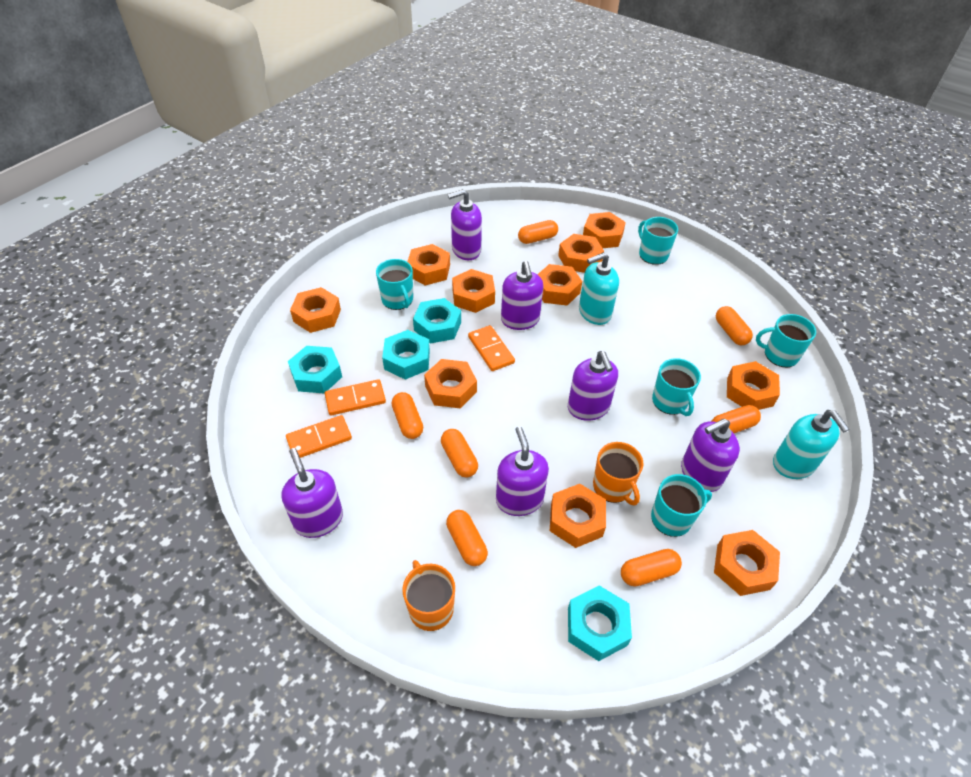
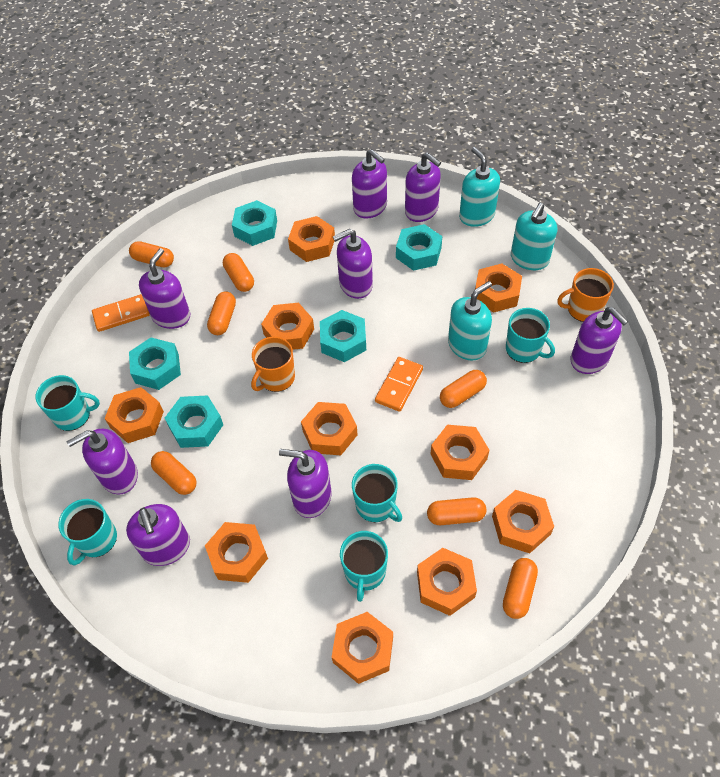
orange domino: [286,415,352,458] [325,379,386,416] [468,325,515,371] = 3 -> [92,294,150,332] [375,357,423,412] = 2
purple soap dispenser: [281,448,343,538] [448,189,482,260] [496,426,549,516] [501,261,543,330] [568,351,618,421] [681,418,740,492] = 6 -> [67,429,138,495] [126,504,190,566] [139,248,190,329] [279,449,331,518] [333,229,373,299] [352,149,387,218] [405,152,441,222] [570,307,628,374] = 8
turquoise nut: [288,346,342,393] [382,330,430,380] [413,298,461,343] [568,585,632,661] = 4 -> [129,338,181,390] [165,395,223,448] [232,200,277,246] [320,310,366,362] [396,224,442,271] = 5
turquoise soap dispenser: [579,252,619,325] [773,410,849,479] = 2 -> [448,281,492,361] [459,147,500,227] [511,203,557,270] = 3

